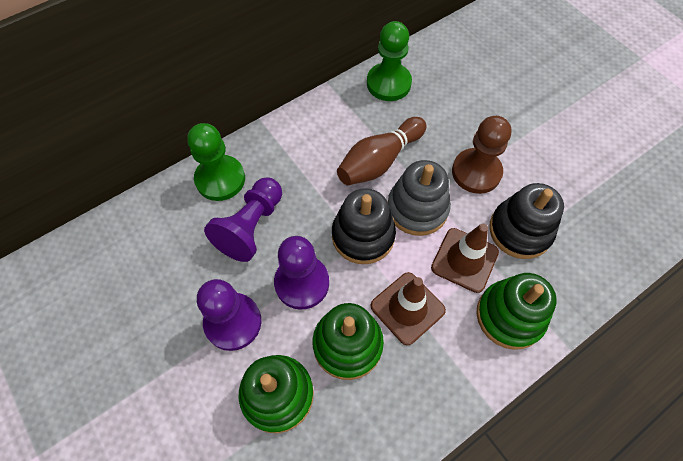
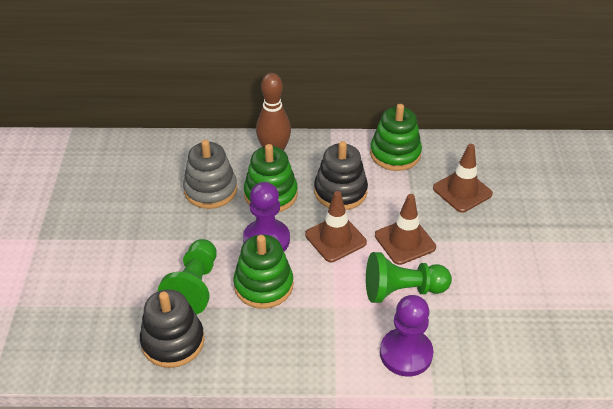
brown pawn: [452,116,511,194] = 1 -> none = 0
brown traffic cone: [370,272,446,345] [431,224,499,293] = 2 -> [305,191,367,262] [375,194,436,265] [433,144,493,213] = 3
purple pawn: [197,279,261,351] [204,177,282,262] [274,236,329,310] = 3 -> [243,182,290,251] [380,295,433,376] = 2

